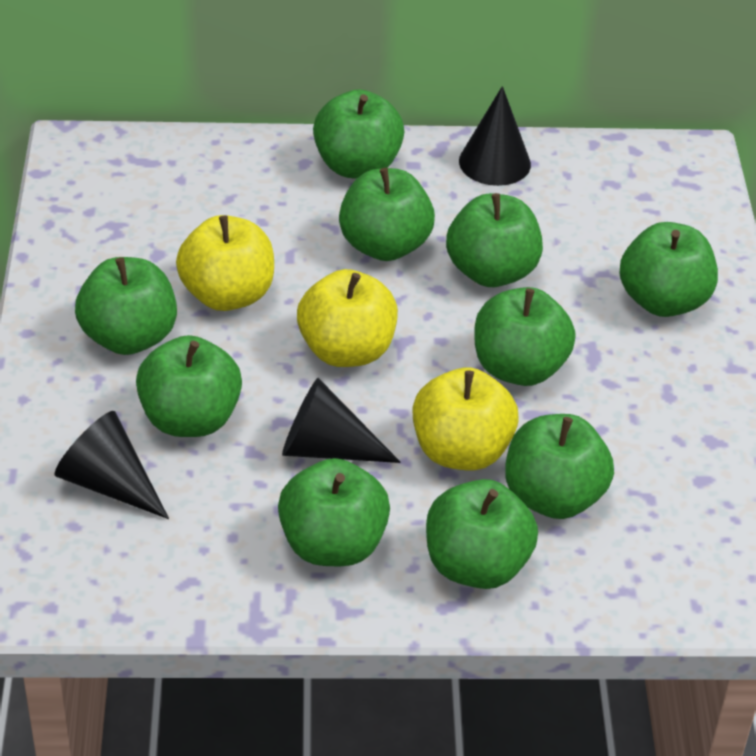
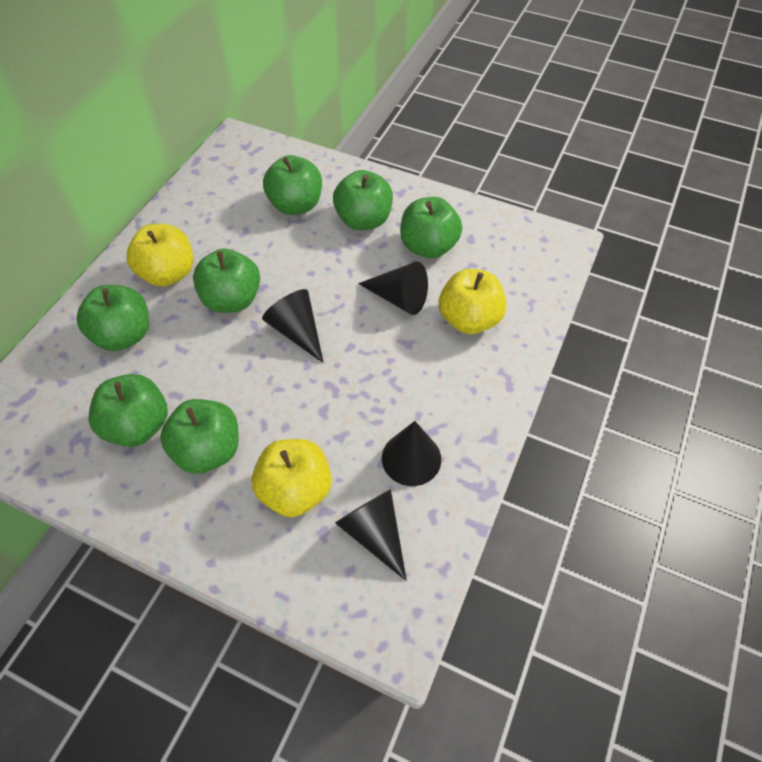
black cone: [55,411,169,519] [282,378,401,463] [459,86,531,186] = 3 -> [262,289,324,363] [335,489,407,581] [358,262,428,315] [382,421,441,486] = 4
green apple: [75,257,177,355] [136,335,242,437] [278,458,390,566] [313,89,404,179] [339,168,435,261] [426,479,538,589] [446,193,543,287] [475,287,576,386] [505,414,614,519] [619,222,718,317] = 10 -> [76,285,149,351] [89,374,168,447] [160,399,239,474] [193,249,260,313] [263,155,322,215] [333,170,393,230] [400,197,462,258] = 7

